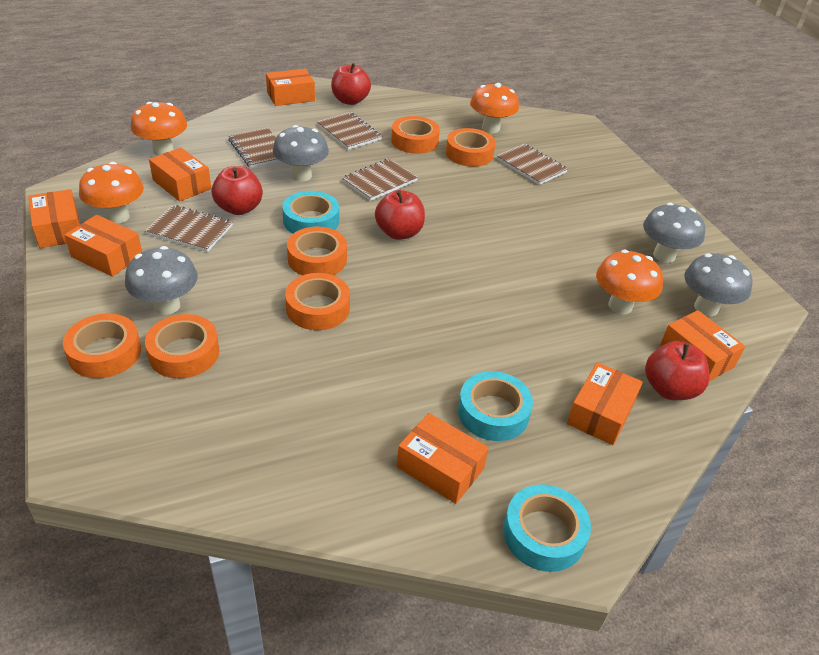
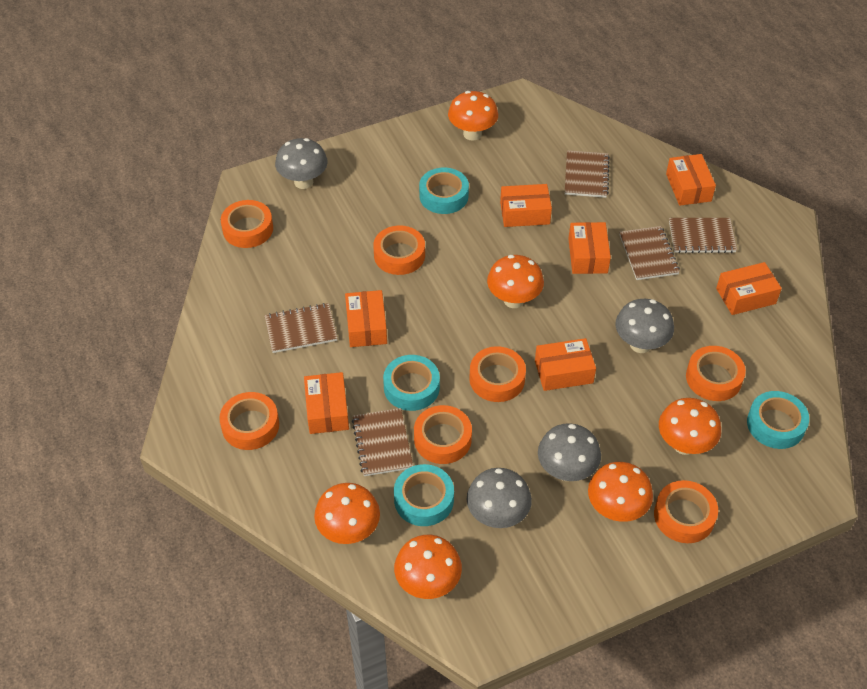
orange mushroom: [79,162,144,224] [131,102,187,156] [470,83,519,133] [596,250,663,314] = 4 -> [314,483,380,544] [394,535,462,599] [448,91,498,141] [487,255,544,308] [588,462,653,522] [659,398,721,455] = 6
orange tape: [63,314,141,378] [145,314,219,378] [285,273,350,330] [287,227,347,275] [391,116,440,154] [446,128,496,167] = 6 -> [219,392,279,450] [221,200,273,248] [373,225,425,275] [414,405,472,464] [469,346,526,402] [654,480,718,543] [686,346,746,401] = 7
red apple: [211,166,263,215] [331,63,371,105] [375,190,425,240] [645,341,710,400] = 4 -> none = 0
turquoise tape: [283,191,339,234] [458,371,533,441] [503,484,591,572] = 3 -> [383,355,440,411] [394,464,454,526] [419,168,469,214] [747,391,809,449] = 4

